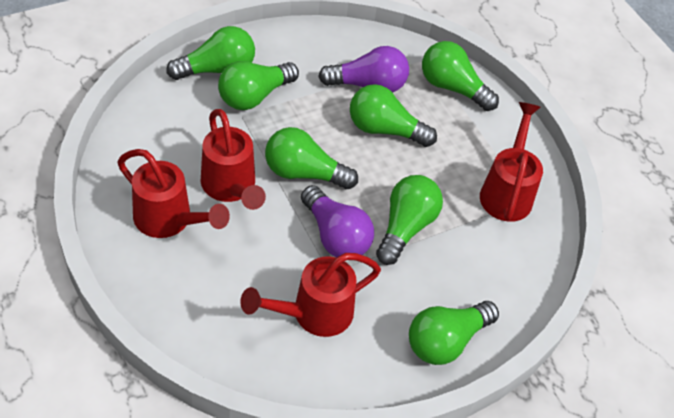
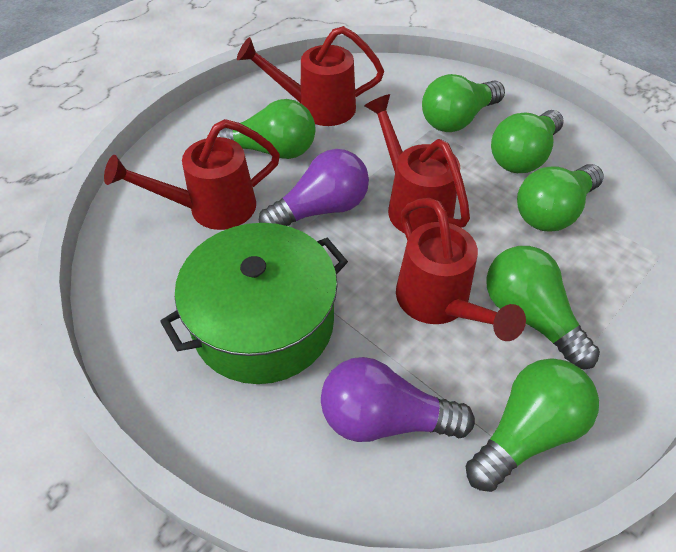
green light bulb: [166,26,255,80] [218,61,299,110] [265,127,358,189] [350,84,437,147] [376,175,443,265] [409,301,499,365] [422,41,499,111] = 7 -> [217,99,316,159] [422,74,505,132] [466,358,599,492] [486,246,600,370] [491,110,564,173] [517,164,604,231] = 6
green pot: none = 0 -> [160,223,348,384] = 1

